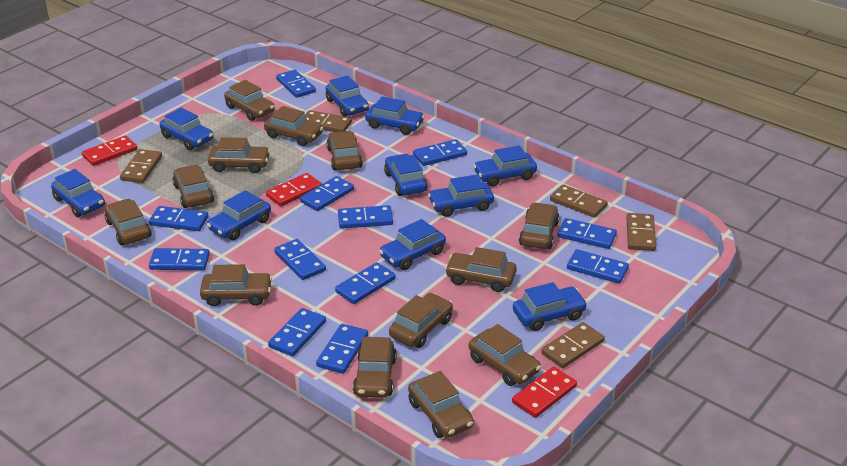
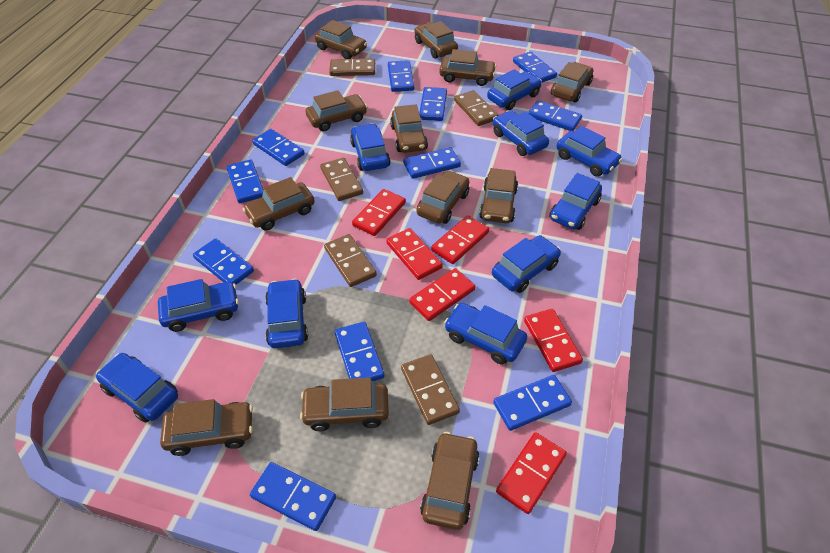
blue domino: [149,206,209,231] [149,248,210,270] [268,308,326,356] [274,239,326,280] [276,70,316,98] [300,176,354,211] [316,324,368,374] [335,262,396,304] [338,205,393,229] [413,139,467,166] [557,218,617,249] [567,249,629,284] = 12 -> [193,238,254,285] [226,160,263,203] [250,462,336,531] [252,129,305,166] [335,322,384,381] [388,60,414,92] [403,147,461,179] [419,87,447,121] [493,375,572,431] [513,52,557,83] [528,100,582,131] = 11
brown car: [105,199,152,245] [173,165,214,208] [200,264,272,306] [208,137,270,173] [224,80,275,121] [264,106,323,146] [327,131,363,170] [353,337,397,398] [389,293,453,348] [408,371,474,438] [445,247,517,292] [469,324,541,386] [519,202,559,249] = 13 -> [160,399,253,456] [243,177,315,231] [300,378,389,431] [306,90,367,132] [315,20,367,59] [390,104,428,153] [414,21,458,59] [416,170,469,224] [420,432,480,530] [439,49,496,86] [479,168,518,223] [551,62,593,103] = 12
red domino: [82,136,137,166] [266,173,322,206] [512,366,577,418] = 3 -> [352,189,406,236] [386,228,443,280] [409,268,476,321] [431,215,489,264] [496,432,567,514] [524,309,583,372] = 6

